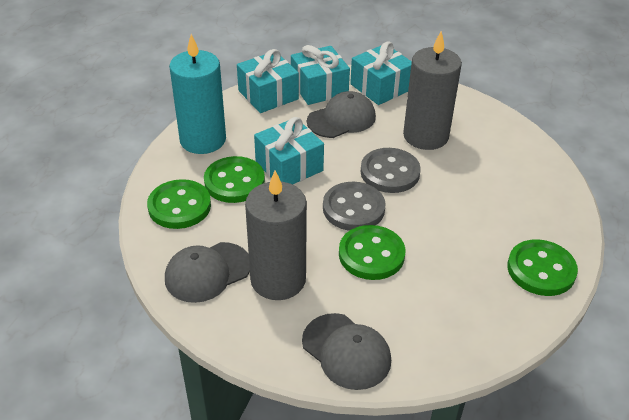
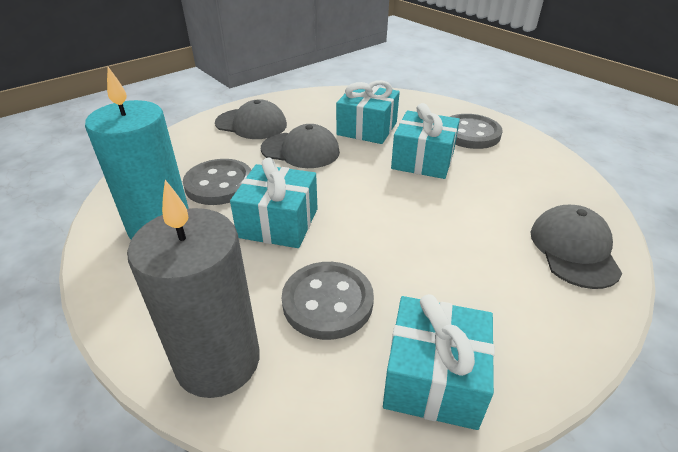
green button: [147,179,211,229] [204,156,265,203] [339,225,406,280] [507,239,578,296] = 4 -> none = 0
grey button: [323,182,386,231] [361,148,421,193] = 2 -> [183,159,251,205] [282,262,374,340] [450,114,503,149] = 3
grey candle: [245,171,307,300] [403,31,462,150] = 2 -> [127,180,260,398] = 1

